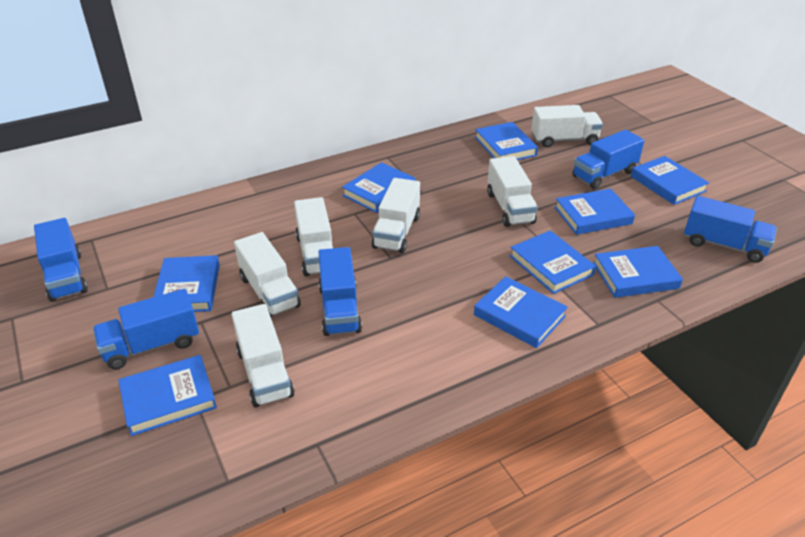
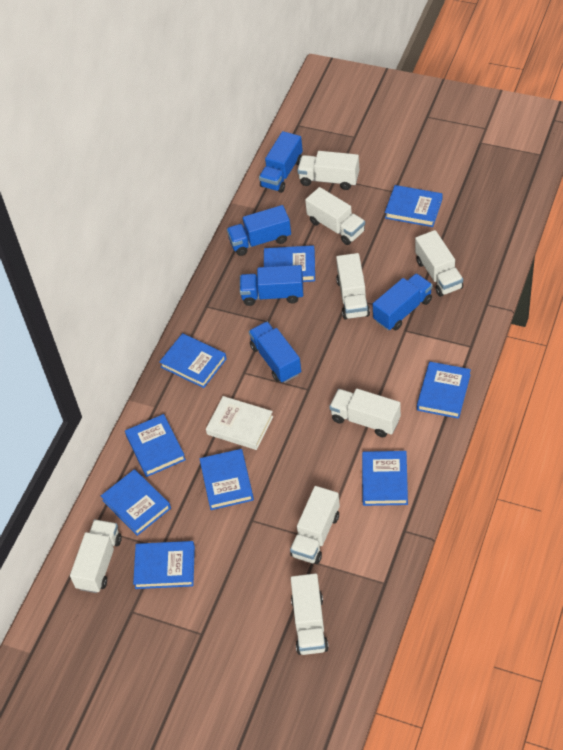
white book: none = 0 -> [206,396,273,450] = 1
white truck: [232,304,295,407] [234,232,301,317] [294,197,333,277] [372,178,420,253] [487,156,538,227] [531,105,603,148] = 6 -> [70,520,122,593] [290,486,340,564] [291,573,329,655] [297,151,359,190] [305,187,365,245] [329,389,401,437] [336,253,370,320] [415,230,463,297] = 8

